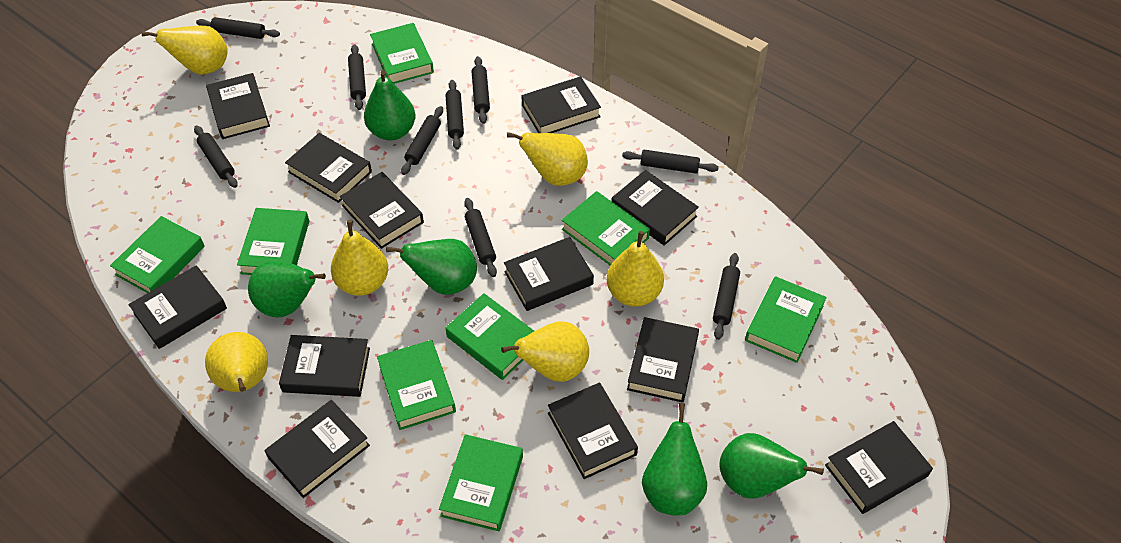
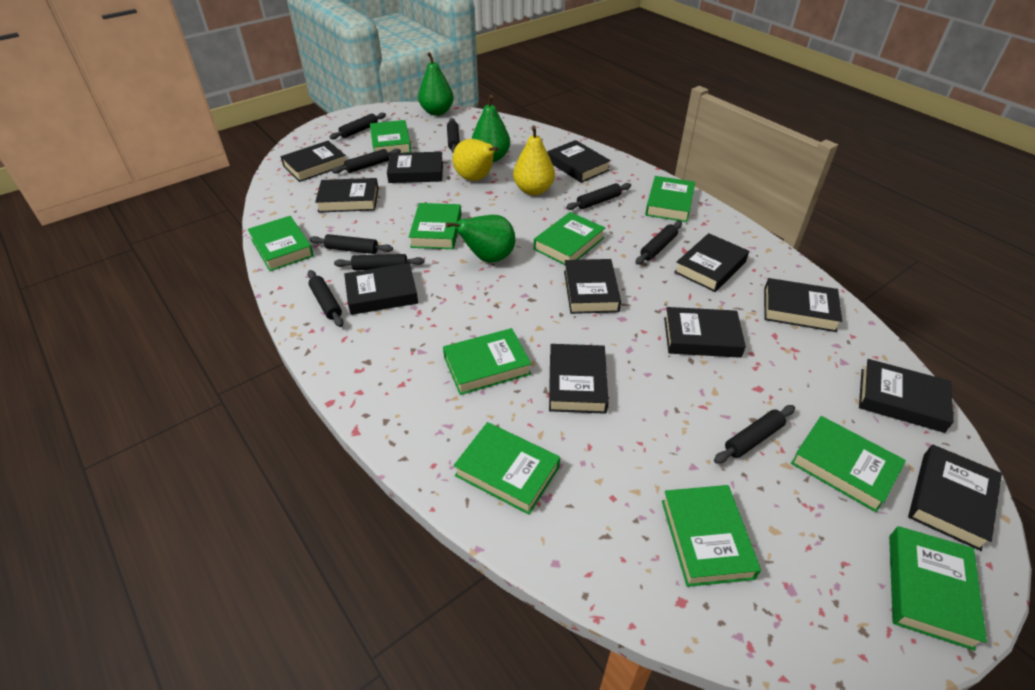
green book: [110,216,205,293] [237,208,309,275] [370,23,434,84] [377,340,456,430] [439,434,523,531] [445,293,534,380] [562,191,650,266] [745,276,827,363] = 8 -> [247,216,314,271] [370,120,411,153] [409,203,461,249] [443,328,531,395] [453,422,560,515] [534,212,605,265] [645,176,695,222] [662,485,761,587] [791,416,906,512] [889,526,987,651] = 10
green pear: [248,260,326,318] [364,70,415,140] [386,239,477,295] [642,403,707,515] [720,433,824,499] = 5 -> [418,52,454,116] [445,215,515,263] [472,95,510,162] = 3
yellow pear: [142,26,228,74] [205,332,268,392] [331,220,388,296] [501,321,589,382] [507,132,588,186] [607,231,664,307] = 6 -> [452,139,499,181] [513,126,555,196] = 2

